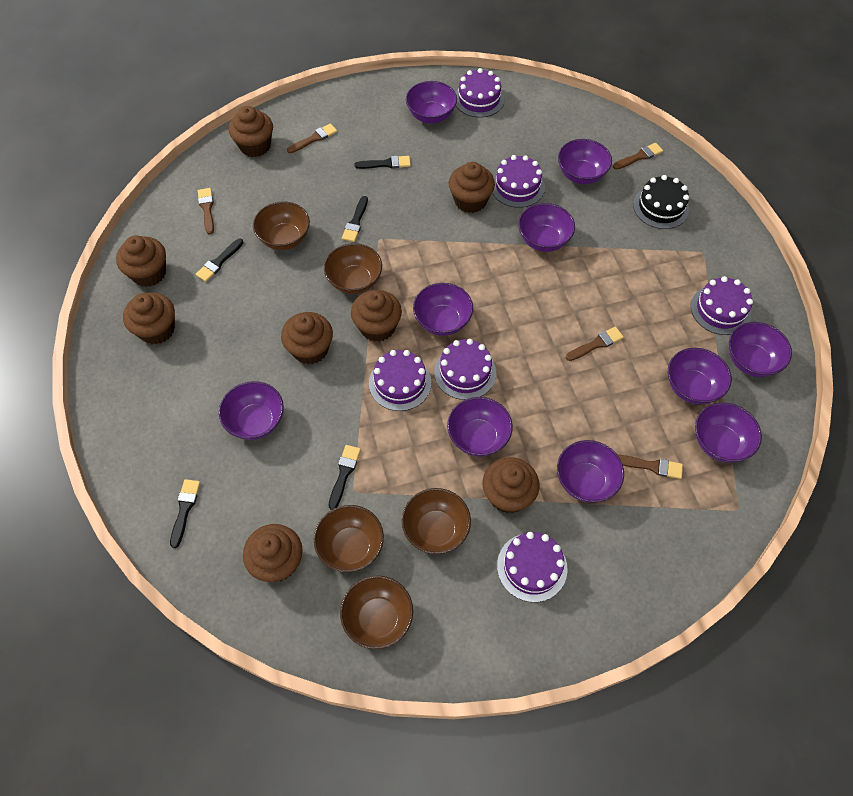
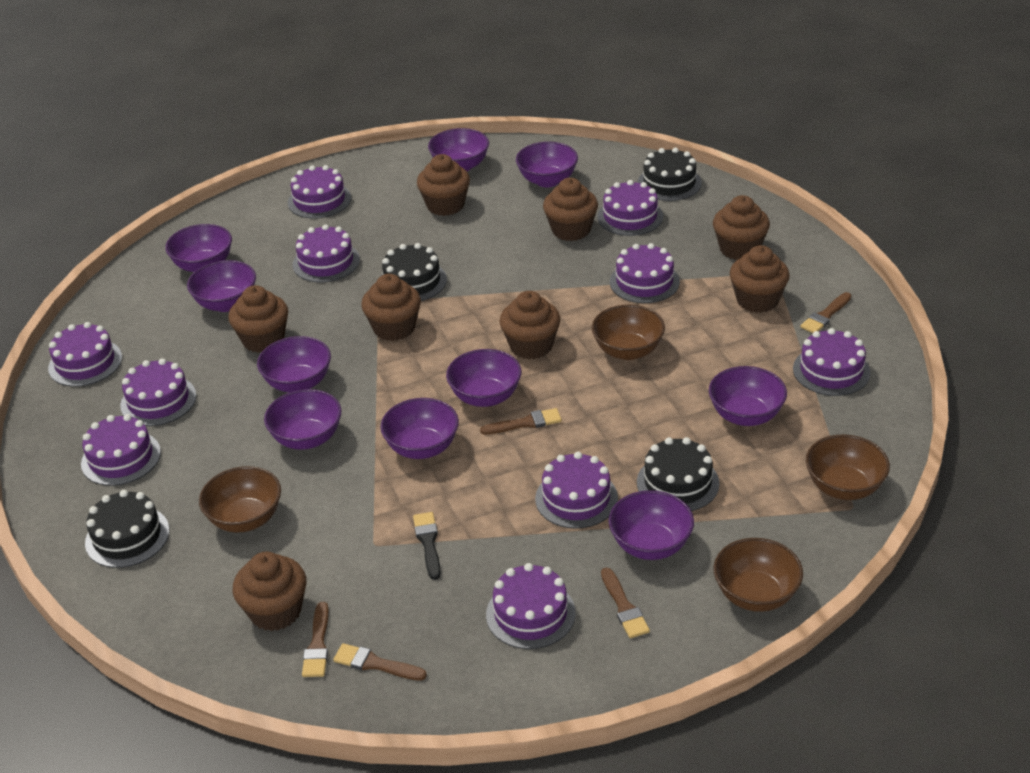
black brush: [170,479,200,548] [196,238,243,282] [328,445,361,510] [342,196,368,242] [354,156,411,169] = 5 -> [413,512,441,580] = 1
black cake: [633,175,689,229] = 1 -> [85,490,169,568] [381,243,447,301] [637,437,719,511] [638,148,702,201] = 4
brown bowl: [253,202,310,250] [314,505,384,572] [324,243,382,294] [340,575,413,649] [402,488,471,554] = 5 -> [199,466,281,533] [592,305,665,360] [714,538,803,612] [806,435,890,500] = 4
purple cake: [369,350,431,411] [434,339,496,400] [455,68,505,117] [492,155,545,208] [497,532,568,602] [691,276,753,335] = 6 -> [48,322,122,387] [81,414,161,486] [120,358,196,426] [288,165,351,219] [293,224,360,283] [486,563,576,649] [535,452,618,529] [598,180,663,236] [610,243,680,303] [793,328,870,396] = 10

